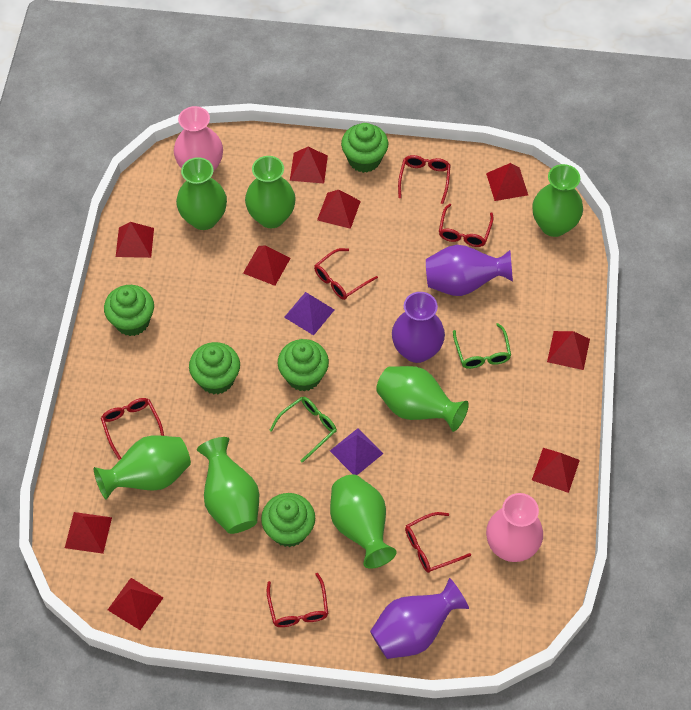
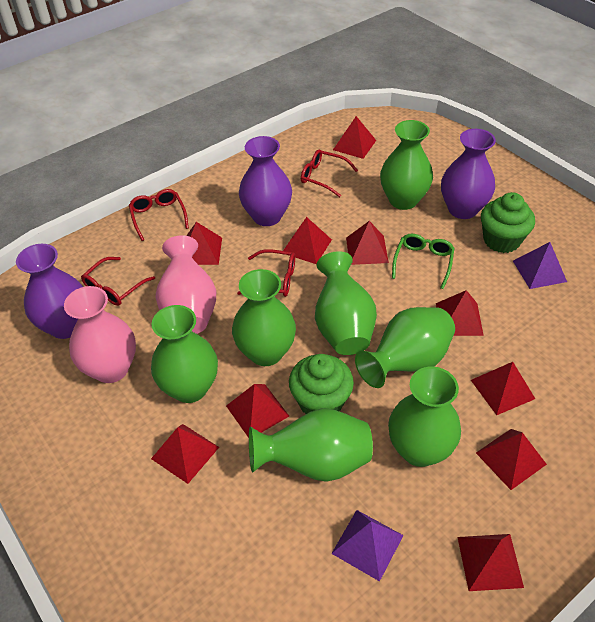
green cupcake: [104,285,154,336] [189,342,240,394] [261,493,315,547] [278,339,329,391] [341,123,388,173] = 5 -> [289,354,354,414] [481,192,535,253] = 2
green glasses: [269,397,337,463] [453,323,511,369] = 2 -> [392,233,455,289] = 1
red glasses: [101,398,164,460] [267,573,328,627] [314,248,378,300] [398,155,451,204] [405,512,471,573] [439,204,494,247] = 6 -> [81,257,155,306] [129,189,189,241] [237,249,295,297] [301,149,358,197] = 4
red pyramid: [65,512,112,554] [108,578,164,630] [116,222,154,258] [243,245,291,286] [290,147,328,183] [317,190,361,229] [486,163,528,201] [532,448,580,493] [547,331,590,370] = 9 -> [151,424,219,484] [186,222,222,265] [226,384,289,438] [283,217,332,264] [333,116,376,159] [346,221,389,265] [436,290,484,336] [457,534,524,591] [471,362,535,415] [476,429,547,490] = 10

